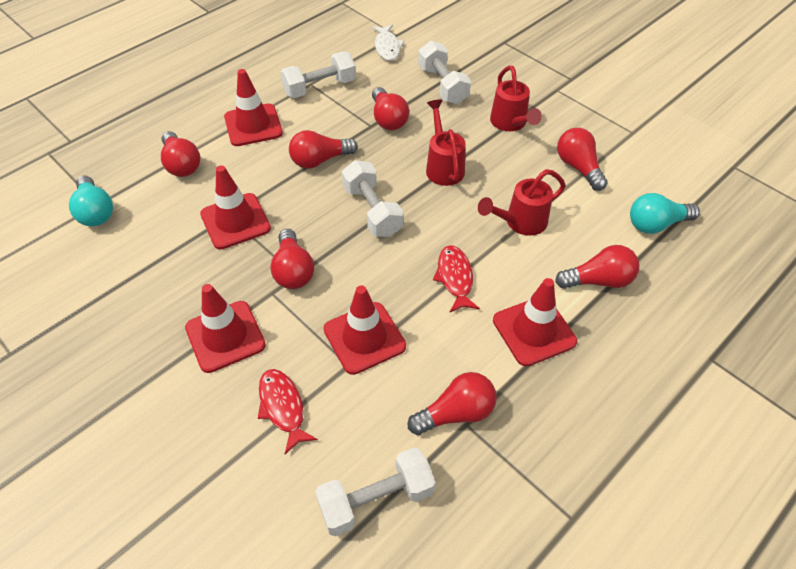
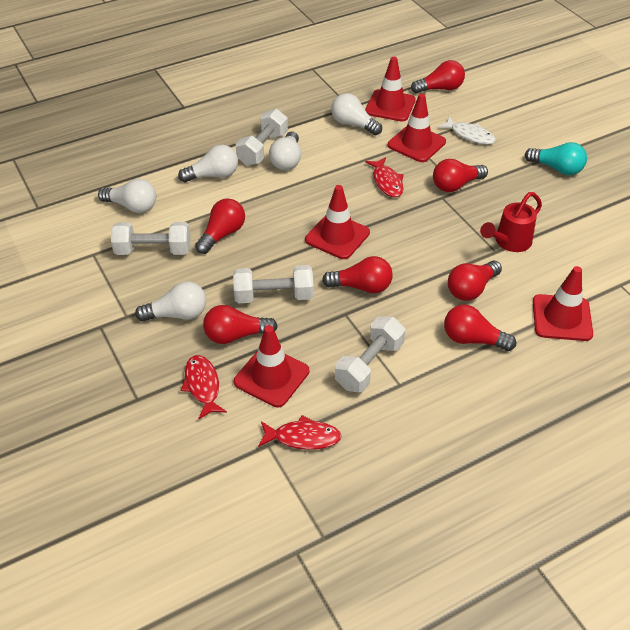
red fish: [258,369,318,454] [433,245,480,313] = 2 -> [181,355,227,420] [258,415,342,450] [365,157,404,197] = 3
red watering can: [426,100,466,186] [478,169,566,236] [490,66,542,131] = 3 -> [480,192,542,252] = 1
turquoise light bulb: [69,176,113,226] [630,193,700,234] = 2 -> [525,142,587,175] = 1
white light bulb: none = 0 -> [98,179,156,213] [135,281,206,322] [178,145,238,182] [269,131,301,170] [331,93,382,135] = 5

